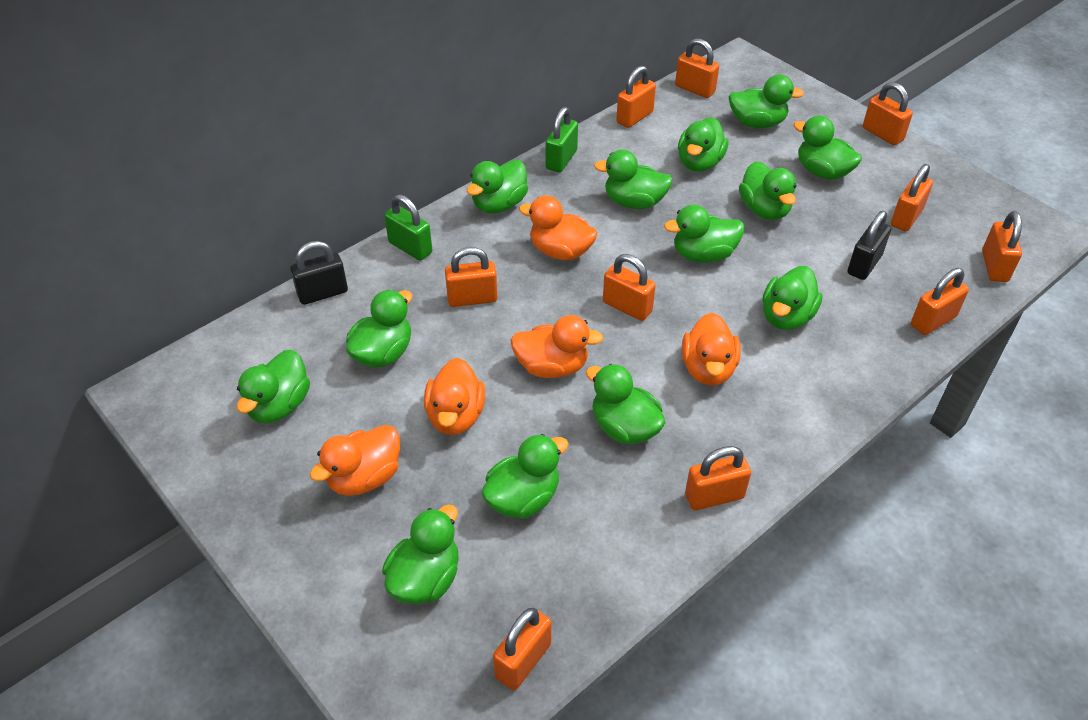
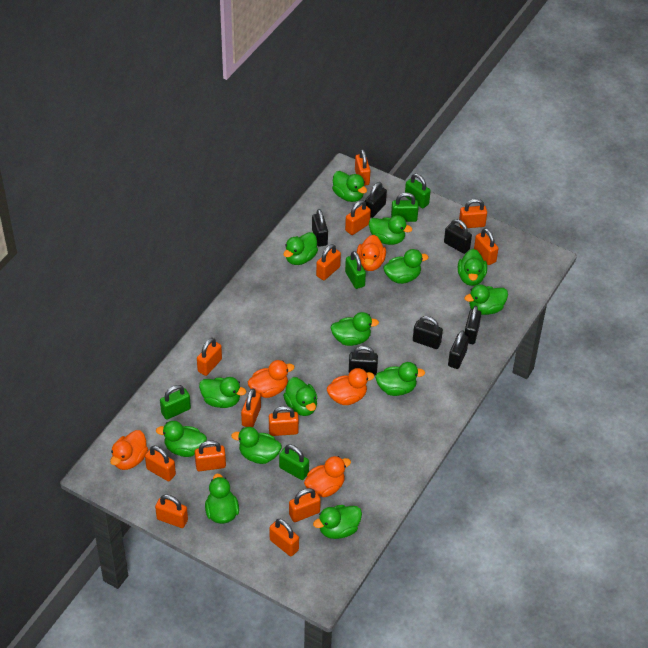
black padlock: [290,241,348,305] [847,211,891,280] = 2 -> [312,209,328,247] [349,346,378,376] [365,182,387,218] [413,316,443,349] [444,219,472,254] [448,330,469,369] [465,306,481,344] = 7
green duck: [237,350,310,423] [346,290,412,367] [382,505,459,604] [467,160,528,214] [482,434,569,519] [586,364,666,444] [594,149,673,209] [664,205,744,263] [678,117,728,172] [729,74,804,128] [739,161,797,220] [763,266,823,330] [793,116,862,180] = 13 -> [156,421,207,457] [199,377,246,408] [205,474,239,524] [231,427,282,464] [283,377,317,416] [284,232,318,265] [313,505,362,539] [330,312,379,346] [332,171,367,202] [369,215,412,245] [375,362,425,396] [383,249,429,284] [458,249,487,286] [464,284,508,315] = 14
green padlock: [384,194,432,261] [546,107,578,172] = 2 -> [160,385,191,420] [279,444,309,480] [345,251,366,289] [391,192,419,222] [405,173,431,208] = 5
orange padlock: [445,247,498,307] [493,608,552,690] [603,254,656,321] [616,66,656,128] [675,38,719,98] [685,446,751,510] [863,82,913,145] [891,164,933,231] [911,268,969,335] [982,211,1022,282] = 10 -> [145,446,176,481] [155,495,188,528] [195,441,226,471] [197,338,222,376] [241,388,261,427] [269,406,299,436] [269,519,299,556] [289,488,321,522] [316,244,341,280] [345,200,371,235] [355,149,371,186] [459,199,487,229] [474,228,499,265] = 13

